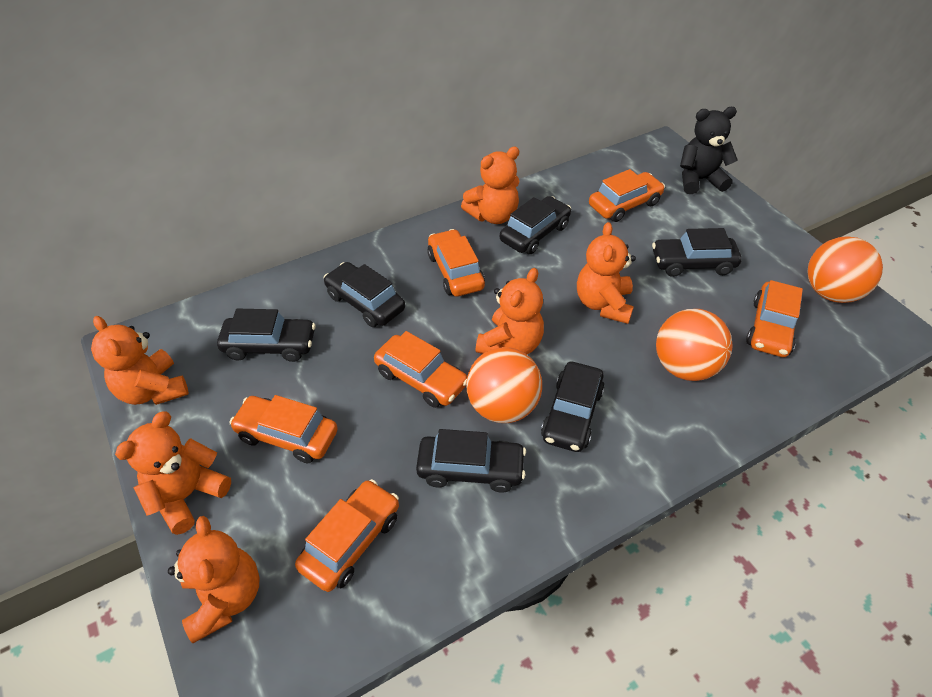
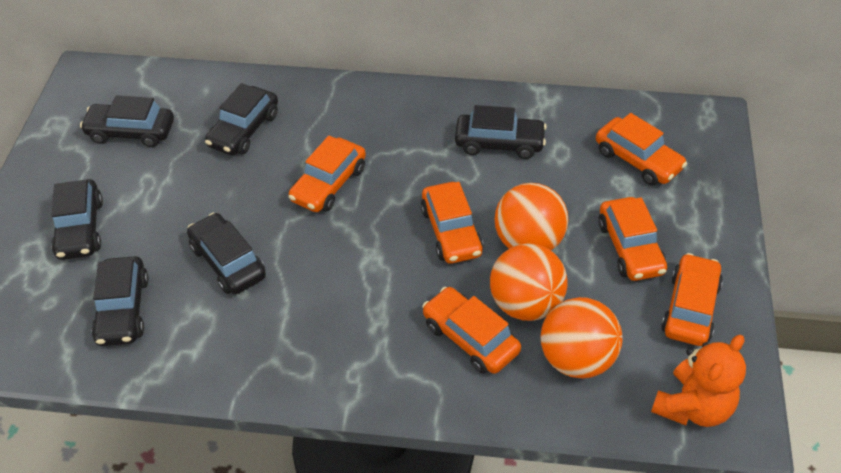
black teddy bear: [680,107,738,194] = 1 -> none = 0
orange teddy bear: [91,316,189,405] [115,411,231,535] [168,516,260,643] [461,147,519,224] [475,268,544,354] [577,222,636,324] = 6 -> [651,335,746,427] = 1

